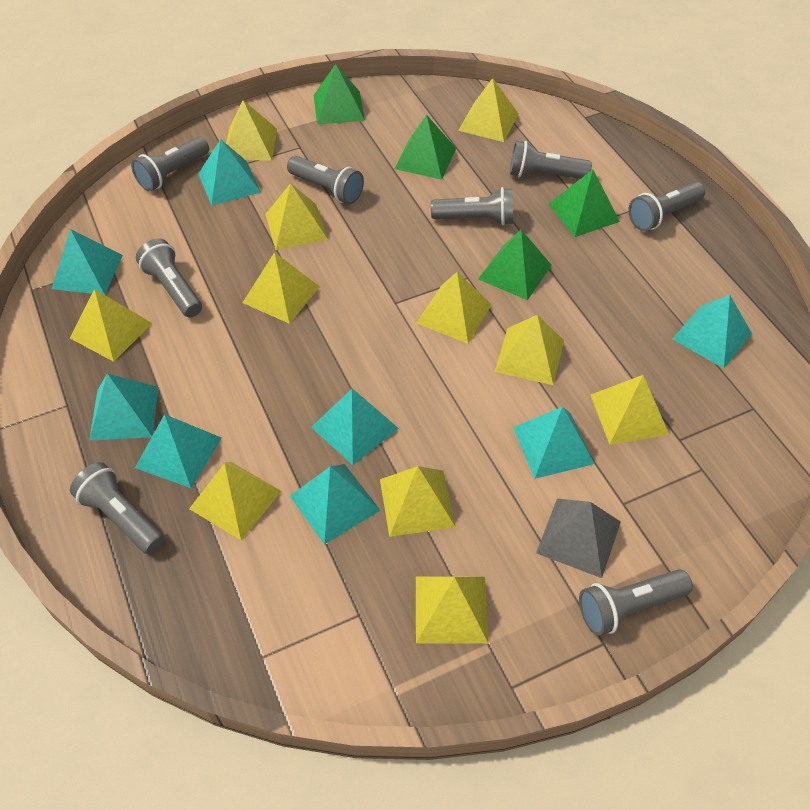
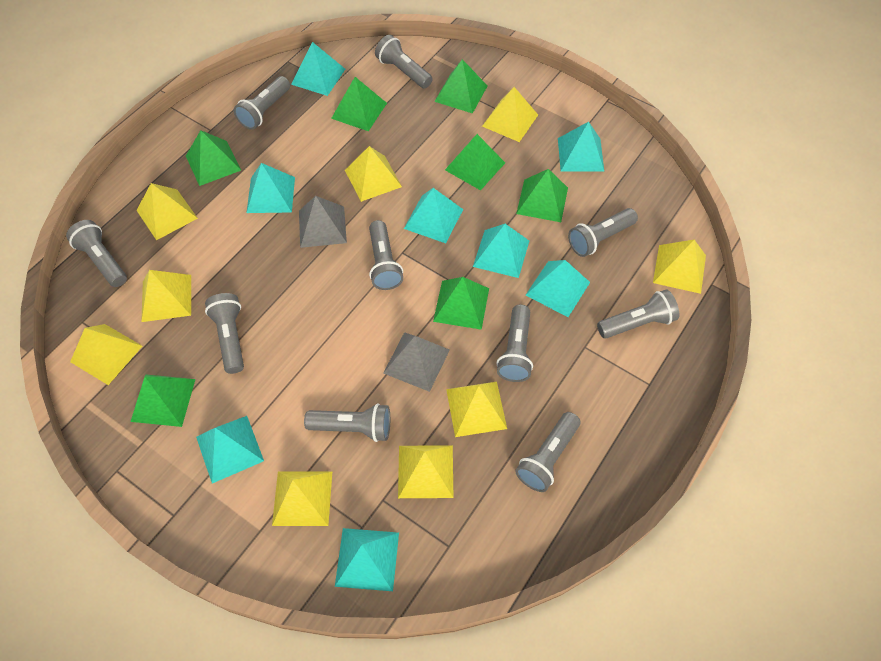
green pyramid: [313,64,365,125] [394,115,456,180] [478,230,552,300] [549,169,620,237] = 4 -> [130,375,195,427] [186,130,241,186] [331,77,387,131] [433,277,489,330] [434,59,487,114] [445,134,505,190] [516,169,568,222] = 7
grey flashlight: [70,462,164,554] [131,136,209,191] [136,239,202,318] [287,156,364,204] [431,187,513,225] [510,141,592,179] [579,569,693,636] [628,182,705,231] = 8 -> [66,220,127,287] [205,293,244,374] [234,76,290,130] [304,404,390,442] [369,220,403,290] [375,35,433,89] [497,304,533,382] [515,412,580,492] [568,208,638,257] [597,290,679,339] = 10
grey pyramid: [536,499,621,578] = 1 -> [299,196,347,248] [383,332,450,392] = 2
yellow pyramid: [70,289,152,362] [189,461,281,540] [226,100,277,161] [242,252,320,324] [265,183,328,250] [380,466,456,537] [416,576,488,644] [417,272,492,343] [458,78,519,142] [495,315,564,385] [591,375,669,445] = 11 -> [70,324,142,385] [136,183,198,240] [141,270,191,322] [272,471,332,526] [345,146,402,202] [398,445,453,498] [446,382,507,437] [482,87,538,142] [653,240,706,294] = 9

